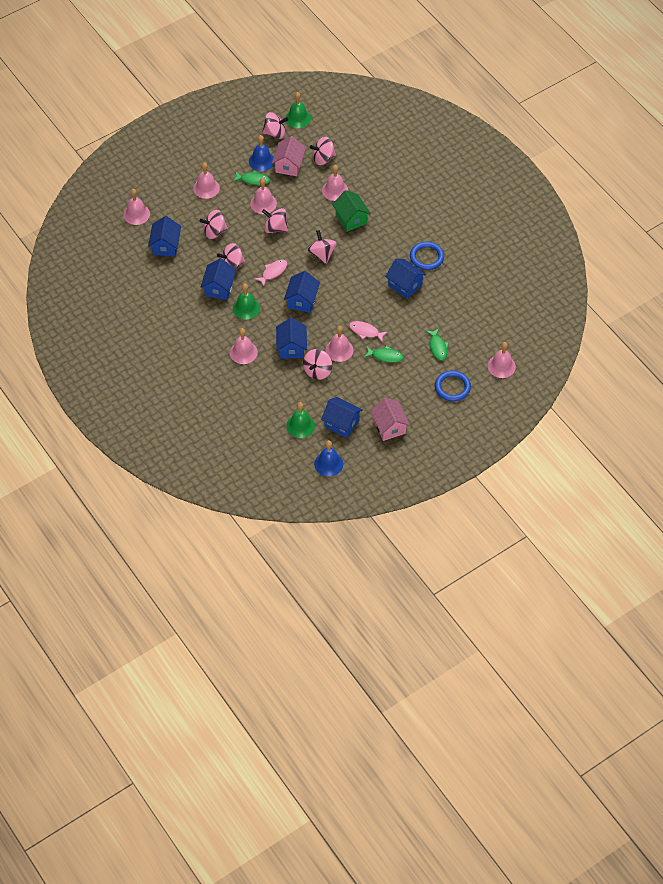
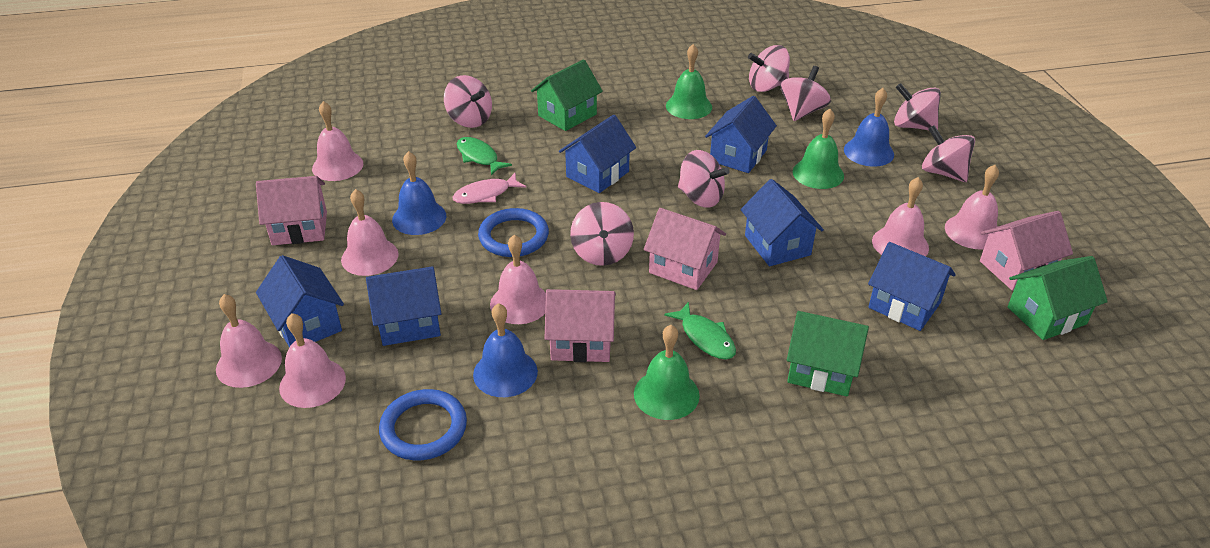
blue bell: [249,135,274,171] [314,440,343,476] = 2 -> [392,151,446,235] [473,303,538,397] [844,88,894,166] = 3
green fish: [233,170,270,185] [364,346,404,363] [426,328,449,360] = 3 -> [457,137,512,175] [664,302,736,359] = 2
green house: [332,190,371,232] = 1 -> [531,60,603,131] [787,311,869,396] [1008,256,1108,340] = 3
pink fish: [254,260,287,286] [349,321,387,342] = 2 -> [452,173,526,204] = 1
pink house: [272,136,306,176] [370,398,410,441] = 2 -> [256,176,327,245] [544,289,616,362] [644,208,726,290] [980,211,1073,291] = 4

